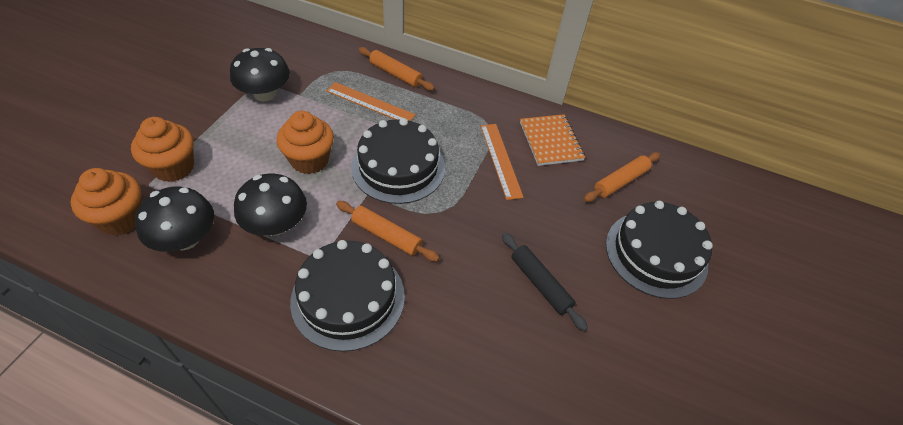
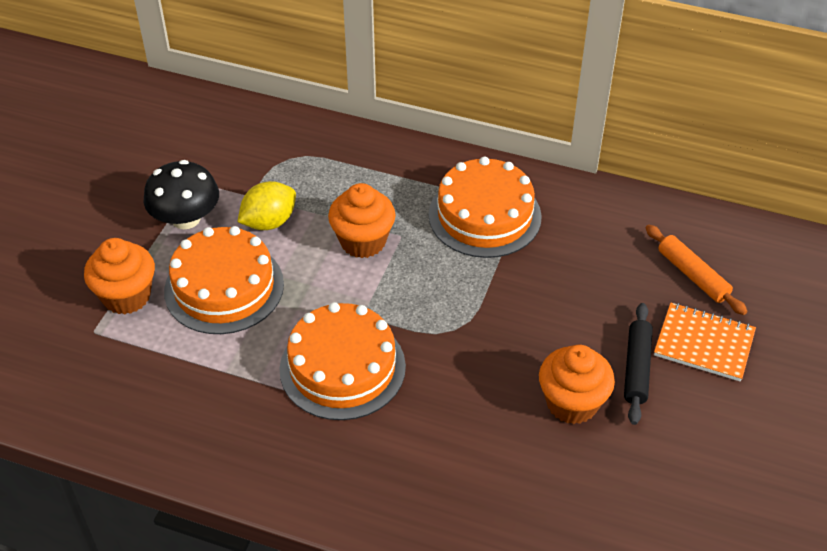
black cake: [290,240,405,352] [351,118,445,204] [606,201,713,299] = 3 -> none = 0
black mushroom: [135,187,214,252] [230,48,290,101] [234,174,307,236] = 3 -> [144,160,219,229] = 1
orange cake: none = 0 -> [164,226,284,334] [279,302,406,420] [429,157,542,258] = 3
orange rolling pin: [336,201,440,262] [358,47,435,91] [584,152,660,202] = 3 -> [646,225,748,315] = 1
orange ruler: [326,82,416,121] [481,124,524,200] = 2 -> none = 0
yellow lemon: none = 0 -> [237,181,296,230] = 1

